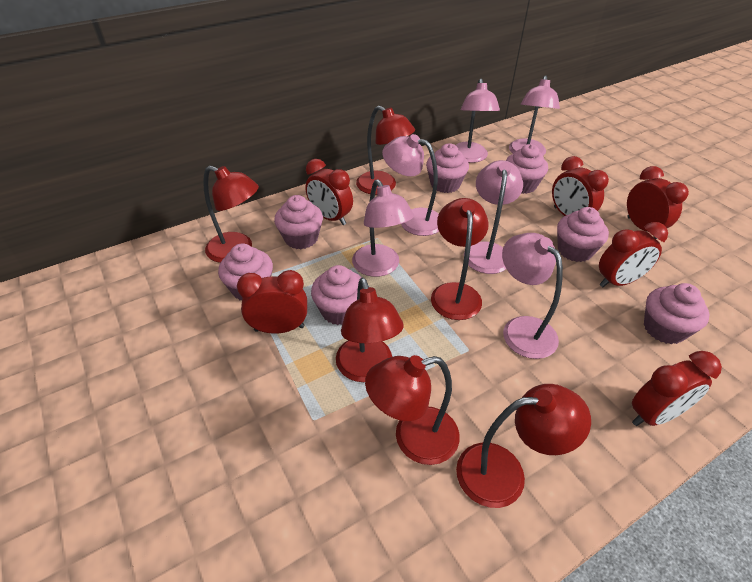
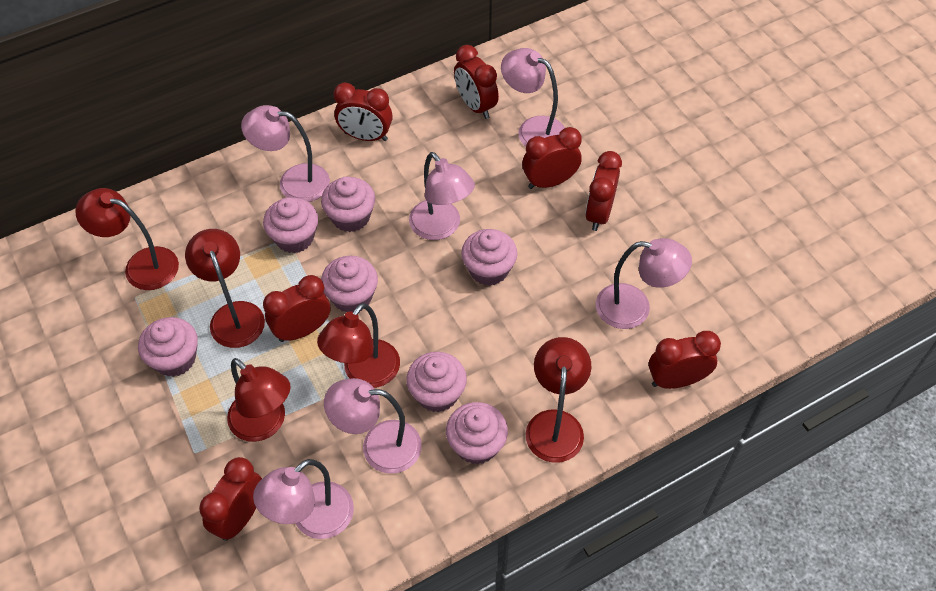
red clock: [237,270,307,334] [305,159,353,225] [552,156,609,216] [599,222,668,287] [627,166,689,239] [632,351,722,426] = 6 -> [199,457,262,541] [263,275,330,342] [334,83,393,141] [454,45,499,119] [522,127,582,189] [585,151,622,231] [649,331,721,389] = 7
red lamp: [203,166,259,263] [336,278,404,382] [356,106,415,195] [365,355,460,465] [431,198,489,320] [456,384,591,508] = 6 -> [75,188,179,290] [185,229,265,348] [227,358,291,442] [317,303,400,388] [526,337,591,463] = 5

